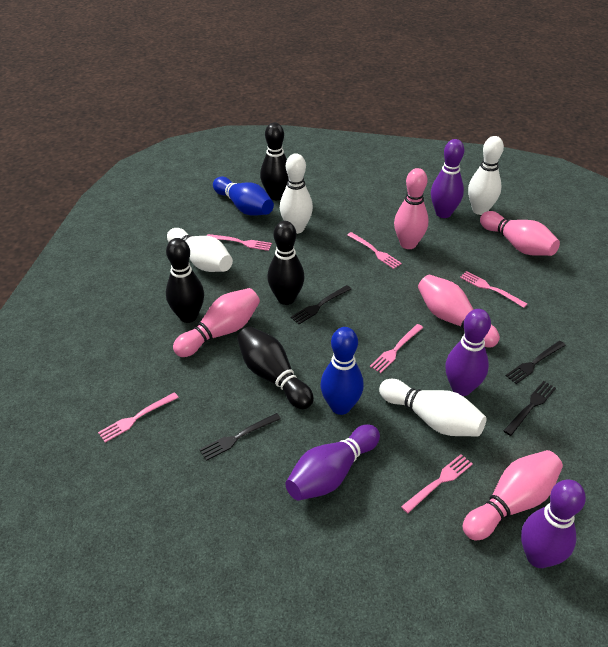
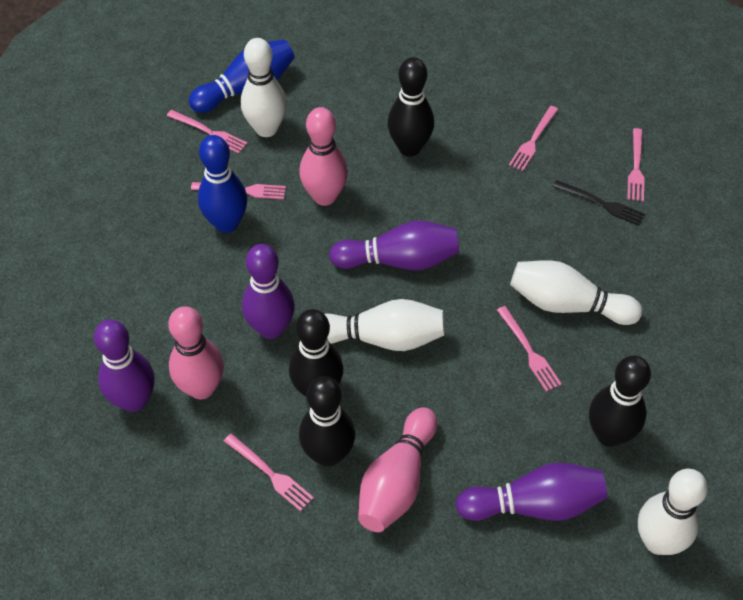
black fork: [199,413,281,461] [291,285,351,324] [504,381,556,436] [506,341,566,384] = 4 -> [553,180,645,226] = 1
pink bowling pin: [173,288,260,357] [394,168,429,249] [418,274,500,348] [463,450,563,540] [480,211,560,256] = 5 -> [168,306,224,399] [299,107,348,206] [358,407,437,532] = 3

